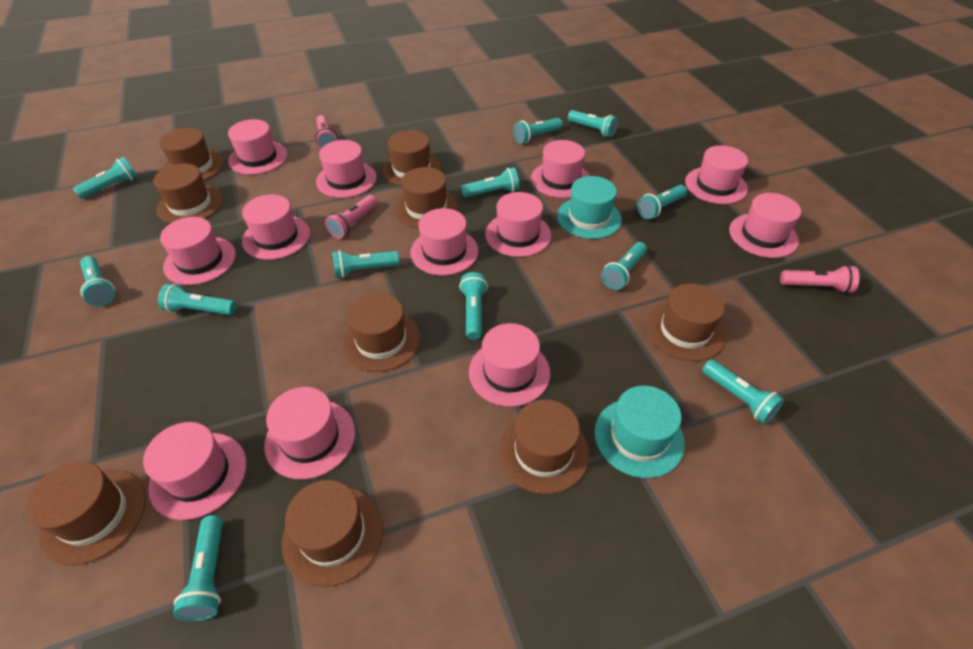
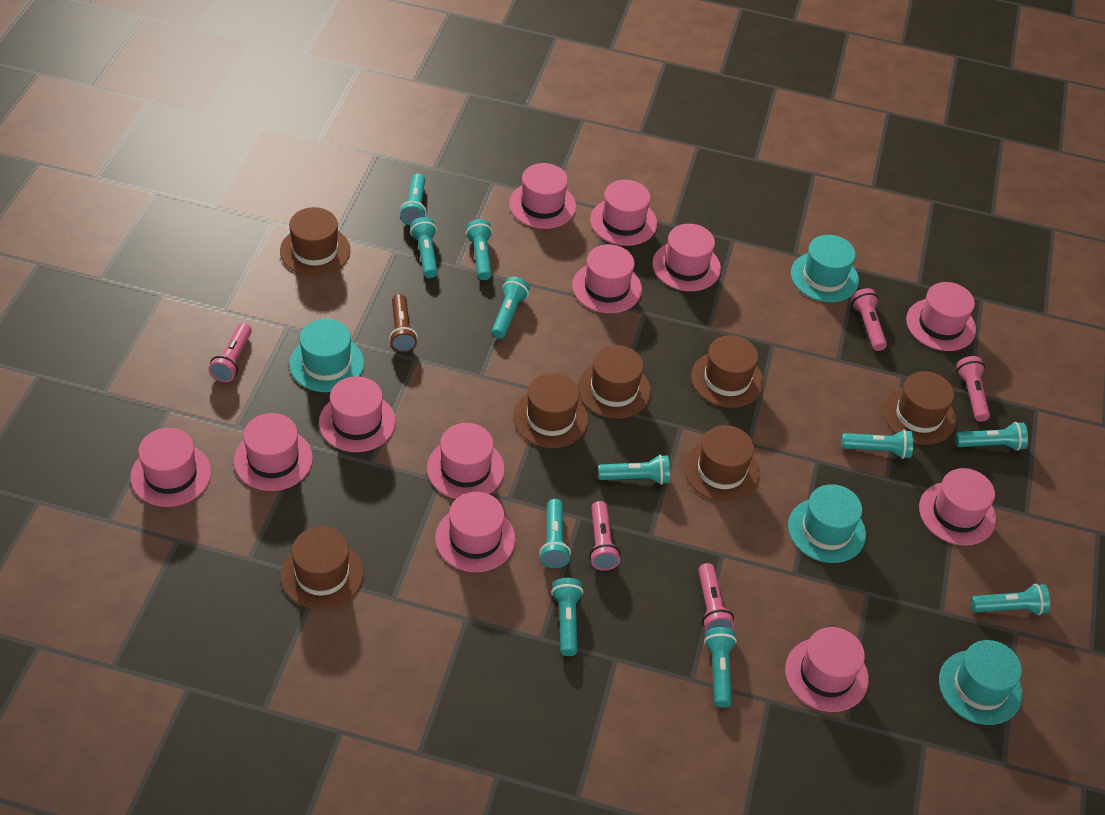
brown flashlight: none = 0 -> [389,294,418,353] = 1
brown hat: [26,461,146,565] [153,163,223,223] [160,128,224,181] [282,480,383,587] [342,293,420,372] [382,130,441,186] [395,167,458,228] [498,399,589,494] [647,283,725,361] = 9 -> [280,207,350,276] [281,527,364,610] [513,373,588,448] [578,345,651,419] [684,425,760,502] [691,335,764,408] [883,371,956,445] = 7
pink flashlight: [315,115,338,149] [325,195,378,238] [780,265,860,293] = 3 -> [208,323,252,382] [589,501,621,571] [698,563,734,631] [851,288,887,351] [956,356,990,422] = 5
turquoise flashlight: [73,157,138,199] [80,256,115,306] [158,284,236,315] [173,515,223,621] [332,250,400,278] [459,272,488,340] [461,167,519,198] [513,118,562,143] [568,110,618,137] [601,242,647,290] [637,185,687,219] [702,360,784,424] = 12 -> [400,173,427,225] [410,217,438,278] [466,219,492,280] [492,277,530,339] [539,499,571,568] [551,578,583,656] [598,455,670,485] [704,627,737,708] [841,430,913,459] [955,422,1028,451] [971,584,1050,615] = 11
turquoise hat: [557,176,622,239] [594,386,685,478] = 2 -> [289,319,364,392] [788,484,866,563] [791,235,859,302] [939,640,1023,725] = 4

